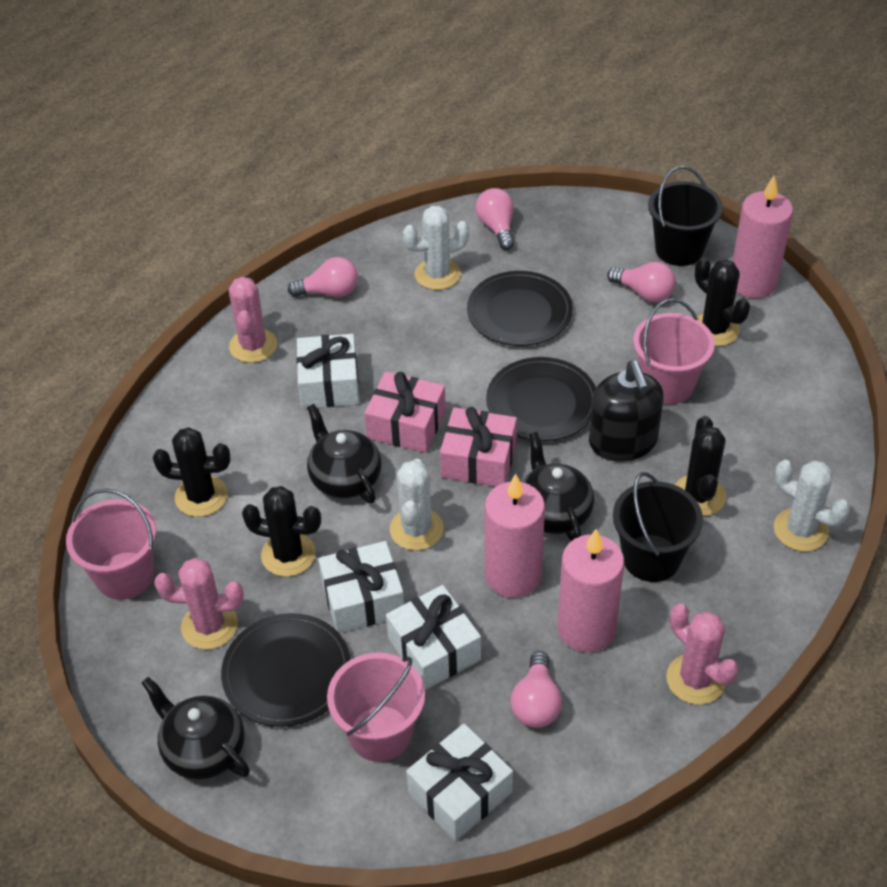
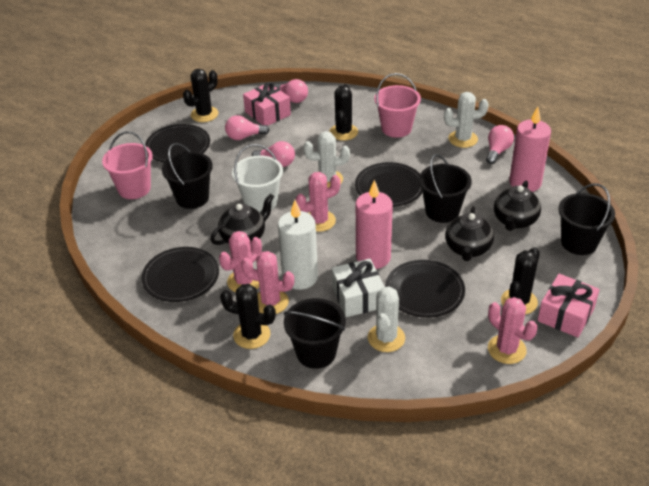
black bucket: [613,472,703,582] [648,166,723,266] = 2 -> [162,143,213,209] [283,298,346,369] [419,154,472,223] [558,183,615,255] = 4
black plate: [221,613,351,727] [467,271,573,346] [486,357,596,441] = 3 -> [141,247,219,302] [145,124,210,163] [355,162,423,207] [385,260,465,318] = 4
black soap dispenser: [589,361,664,462] = 1 -> none = 0
pink bucket: [66,488,156,600] [327,653,425,762] [633,299,715,405] = 3 -> [102,131,153,199] [374,73,421,138] = 2
pink cactus: [154,558,244,650] [229,277,277,363] [666,604,739,705] = 3 -> [219,231,262,293] [241,251,294,314] [296,172,341,232] [488,297,538,364] = 4
pink candle: [485,474,545,598] [557,529,624,652] [732,176,793,298] = 3 -> [356,180,393,269] [509,107,551,192] = 2
white bucket: none = 0 -> [232,144,283,212] = 1
white candle: none = 0 -> [278,200,318,290] = 1
white gift: [296,334,359,409] [318,541,404,633] [386,585,481,690] [406,724,513,841] = 4 -> [331,259,385,317] = 1

